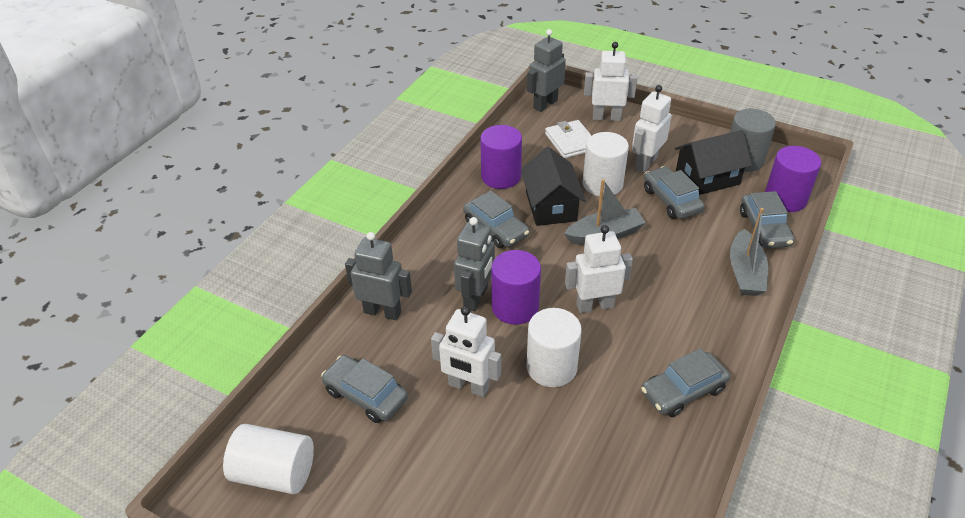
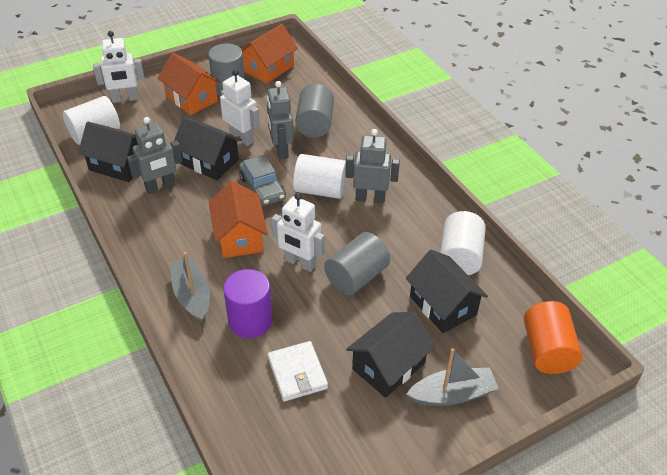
black house: [521,147,586,226] [674,130,752,195] = 2 -> [78,121,138,182] [174,116,242,180] [346,312,435,398] [406,250,488,333] = 4
grey car: [321,355,408,423] [463,191,529,248] [641,348,730,417] [644,166,705,219] [740,191,794,248] = 5 -> [239,155,286,206] = 1
grey cylinder: [730,109,776,172] = 1 -> [208,43,245,96] [295,84,334,138] [324,232,390,295] = 3
orange cylinder: none = 0 -> [524,301,583,374] = 1
orange house: none = 0 -> [157,53,221,115] [209,181,268,258] [241,24,298,84] = 3
purple cylinder: [480,125,522,189] [491,250,541,325] [765,146,821,212] = 3 -> [223,269,273,338] = 1
white robot: [431,306,501,397] [565,225,633,313] [584,42,637,121] [632,85,672,172] = 4 -> [93,31,144,103] [220,69,260,146] [271,193,325,272] = 3

